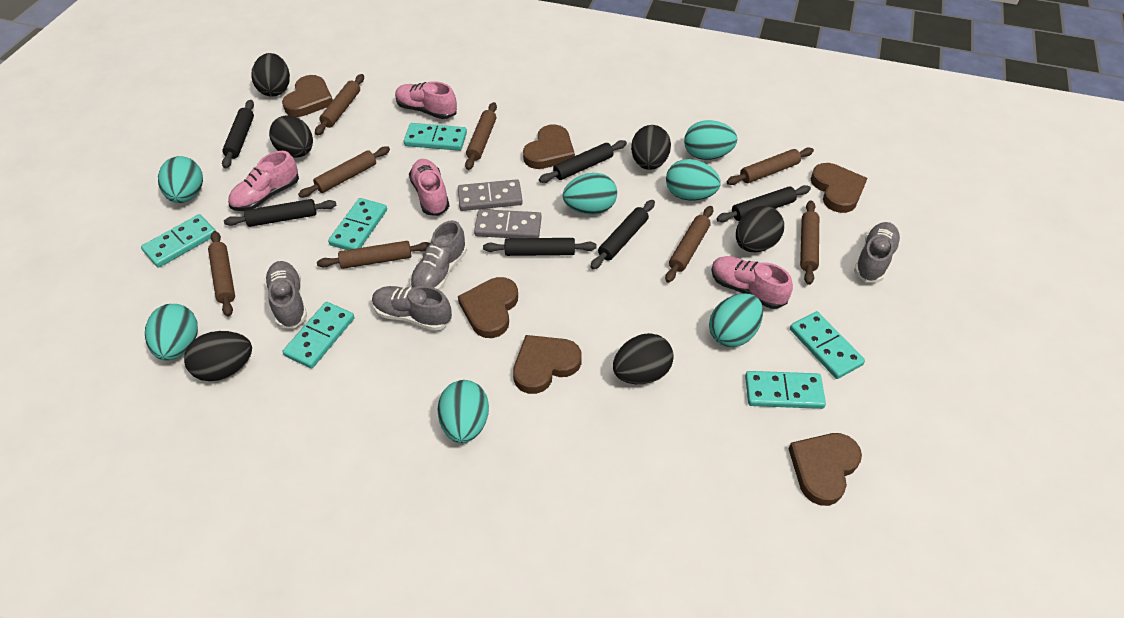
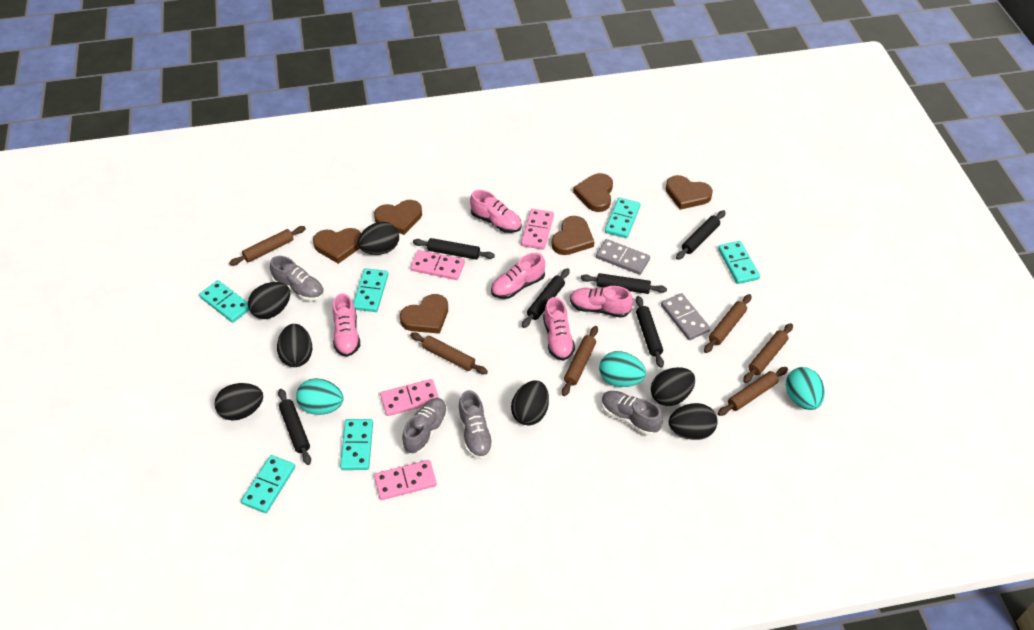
black egg: [184,331,252,381] [251,53,290,96] [269,115,313,158] [613,333,674,384] [631,125,671,170] [736,206,784,252] = 6 -> [214,383,263,421] [248,282,290,319] [277,324,312,367] [358,222,399,255] [511,380,549,426] [651,367,695,406] [669,403,718,440] = 7
brown rolling pin: [208,231,235,317] [298,146,390,198] [315,74,364,135] [317,241,430,269] [465,102,497,170] [665,206,713,283] [727,147,814,185] [800,200,819,285] = 8 -> [229,226,306,266] [410,333,488,374] [562,326,598,396] [704,294,751,353] [718,367,788,416] [743,323,793,383] = 6
pink domino: none = 0 -> [374,460,437,500] [380,379,439,416] [410,250,465,280] [521,209,554,250] = 4
pink shoe: [228,151,299,211] [395,81,457,119] [409,159,449,216] [711,256,793,309] = 4 -> [332,293,360,357] [470,190,522,233] [491,253,545,299] [543,297,575,361] [570,286,633,318] = 5
turquoise egg: [145,304,198,360] [158,156,203,203] [437,380,489,443] [563,173,617,215] [666,159,721,201] [684,120,737,160] [709,293,763,347] = 7 -> [296,378,344,415] [599,351,646,387] [786,367,825,410] = 3

